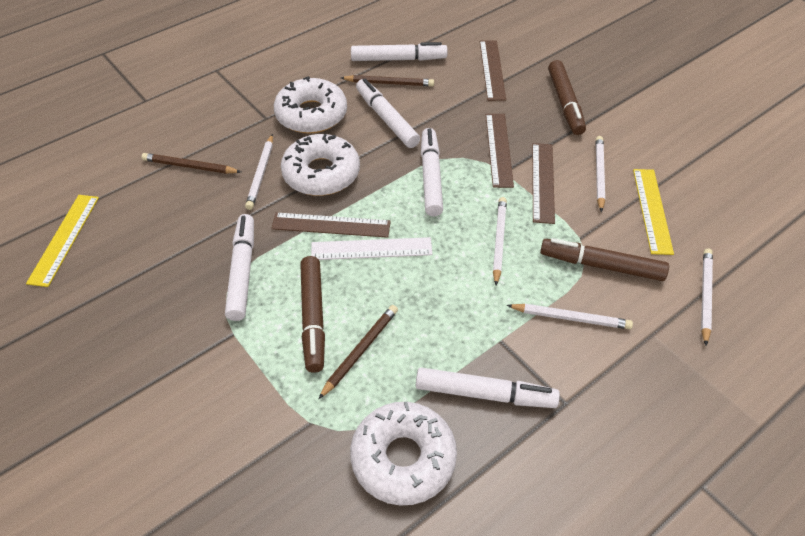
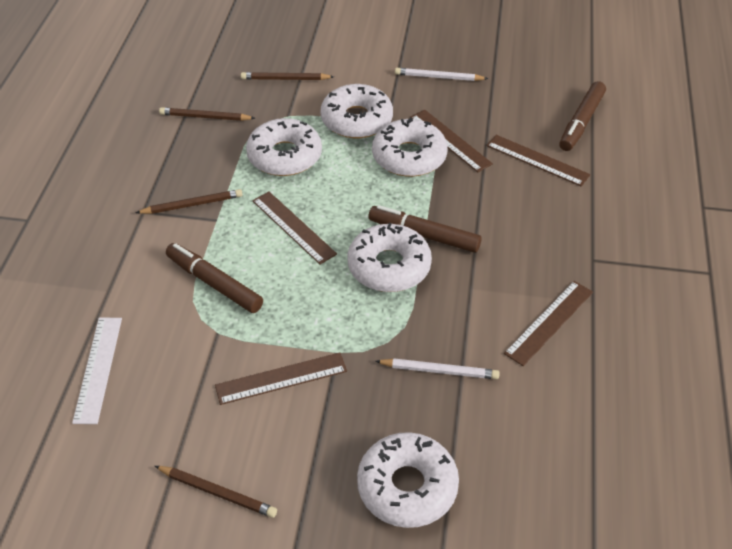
brown pencil: [142,153,241,174] [318,305,398,399] [341,75,434,86] = 3 -> [136,189,243,214] [155,466,277,518] [159,107,255,121] [241,72,334,80] = 4
brown ruler: [271,212,391,238] [480,40,506,101] [486,114,514,188] [532,143,555,224] = 4 -> [215,353,347,405] [252,192,337,265] [410,110,493,172] [486,135,590,187] [504,281,593,366] = 5
white donut: [274,76,347,134] [281,134,360,196] [350,402,457,506] = 3 -> [246,118,322,176] [321,84,393,138] [347,223,432,292] [357,432,459,528] [372,118,448,177] = 5
white marker: [225,214,254,321] [351,42,448,61] [356,79,420,148] [416,367,560,408] [421,128,443,216] = 5 -> none = 0
white pencil: [245,134,273,210] [493,197,507,285] [506,304,633,329] [596,136,605,212] [701,249,713,345] = 5 -> [375,358,500,379] [395,68,488,81] = 2
yellow ruler: [26,195,99,287] [633,169,674,255] = 2 -> none = 0

